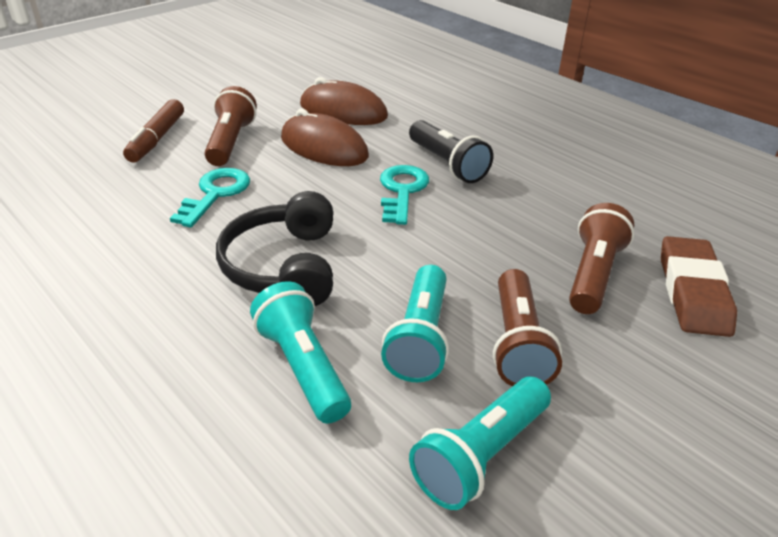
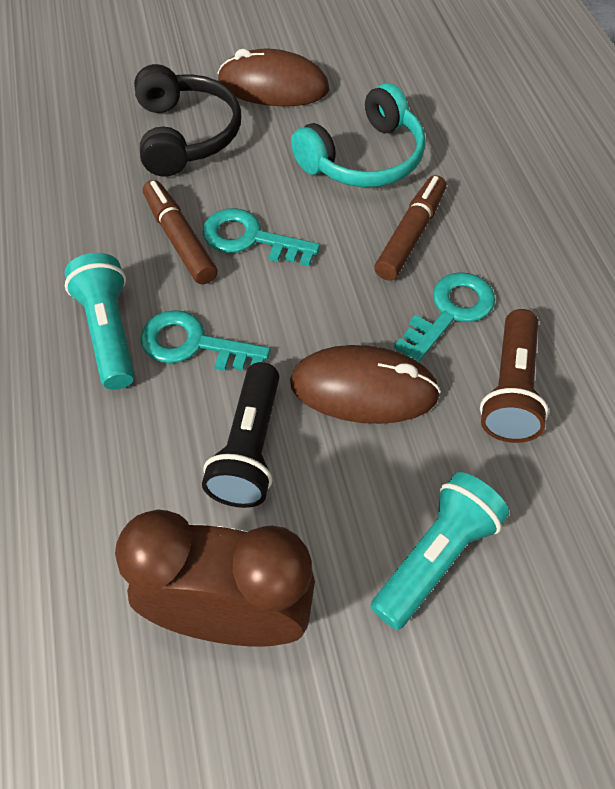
brown clock: none = 0 -> [115,509,315,647] = 1
brown eraser: [661,236,737,337] = 1 -> none = 0
brown flashlight: [205,86,257,166] [493,269,562,386] [569,203,635,314] = 3 -> [480,309,549,443] = 1
brown marker: [123,99,184,163] = 1 -> [143,180,217,284] [374,175,446,281] = 2
turquoise flashlight: [250,281,351,423] [381,265,449,382] [409,377,551,510] = 3 -> [65,253,134,390] [371,472,509,630] = 2
turquoise headphones: none = 0 -> [291,83,426,187] = 1
turquoise key: [170,168,250,228] [380,165,429,225] = 2 -> [140,310,270,371] [202,208,320,266] [394,272,495,362] = 3

